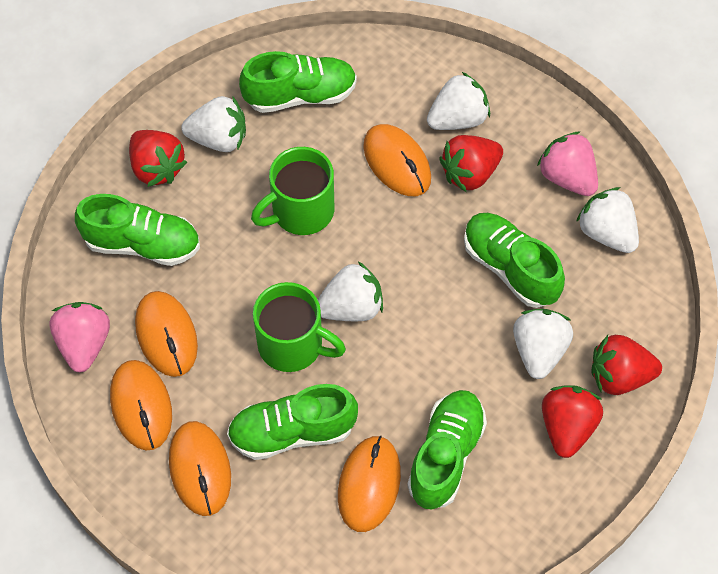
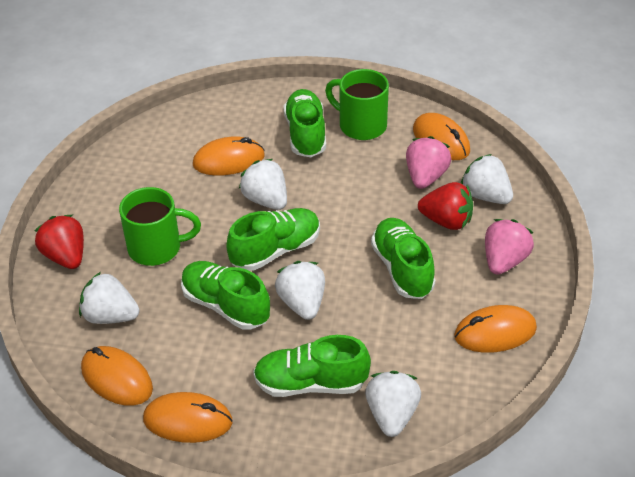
red strawberry: [129,130,187,187] [440,135,503,192] [542,385,603,458] [592,335,662,395] = 4 -> [34,215,84,269] [418,182,473,230] = 2

